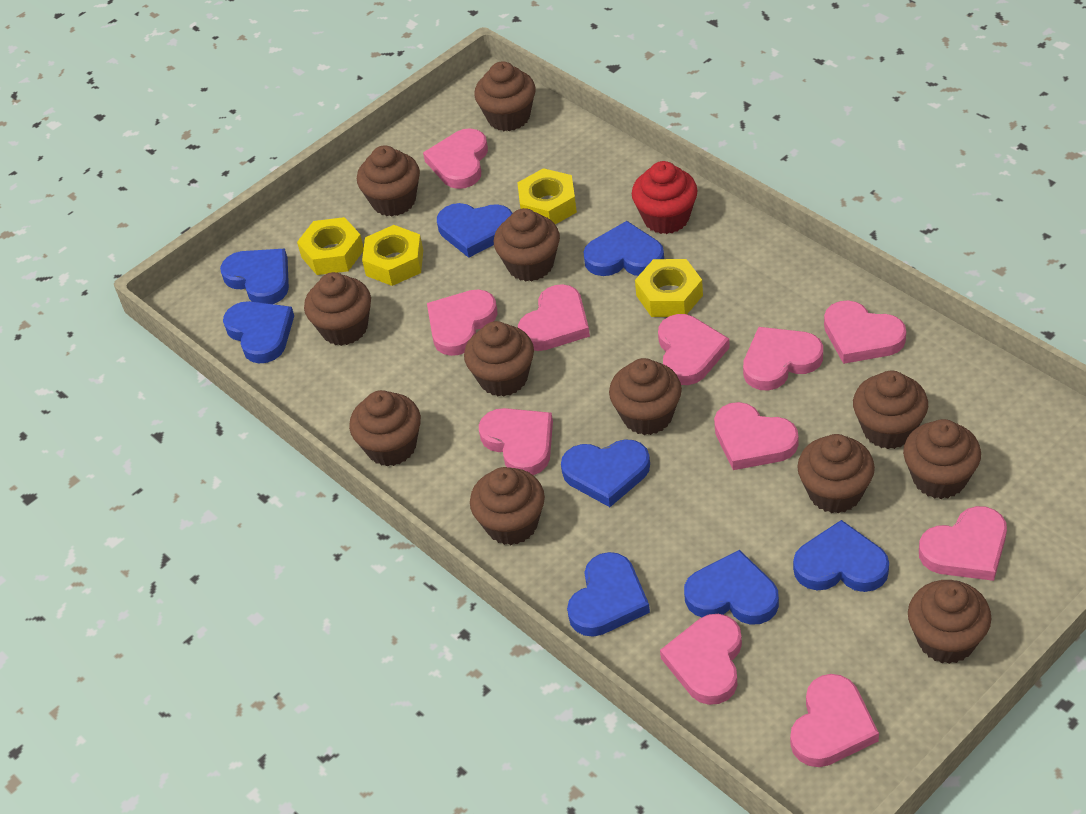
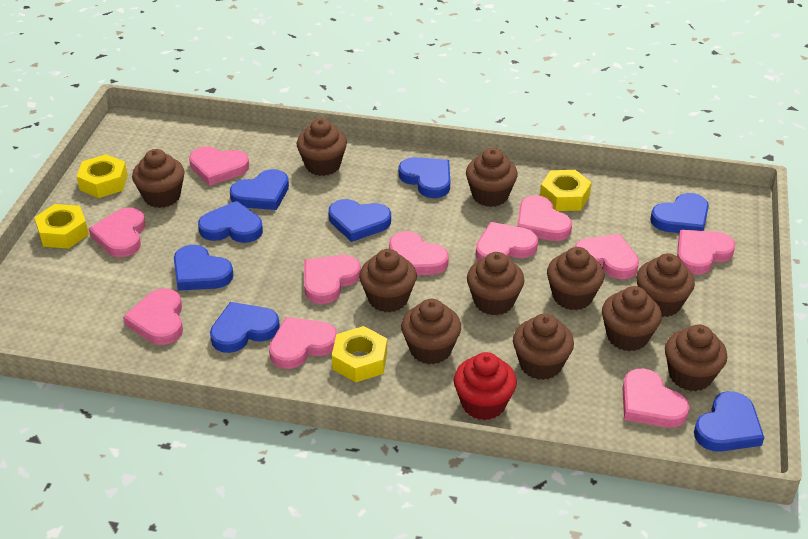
brown cupcake: [304,272,371,346] [349,390,421,466] [357,145,420,216] [464,321,534,396] [470,467,545,545] [474,61,535,131] [494,208,560,282] [609,358,682,435] [797,434,875,514] [853,371,928,449] [903,419,981,499] [908,580,992,664] = 12 -> [132,149,185,208] [297,118,347,176] [359,249,417,312] [401,299,461,364] [466,148,518,207] [467,252,524,316] [513,313,574,380] [547,247,604,310] [602,286,662,351] [636,253,695,317] [665,324,727,391] = 11

